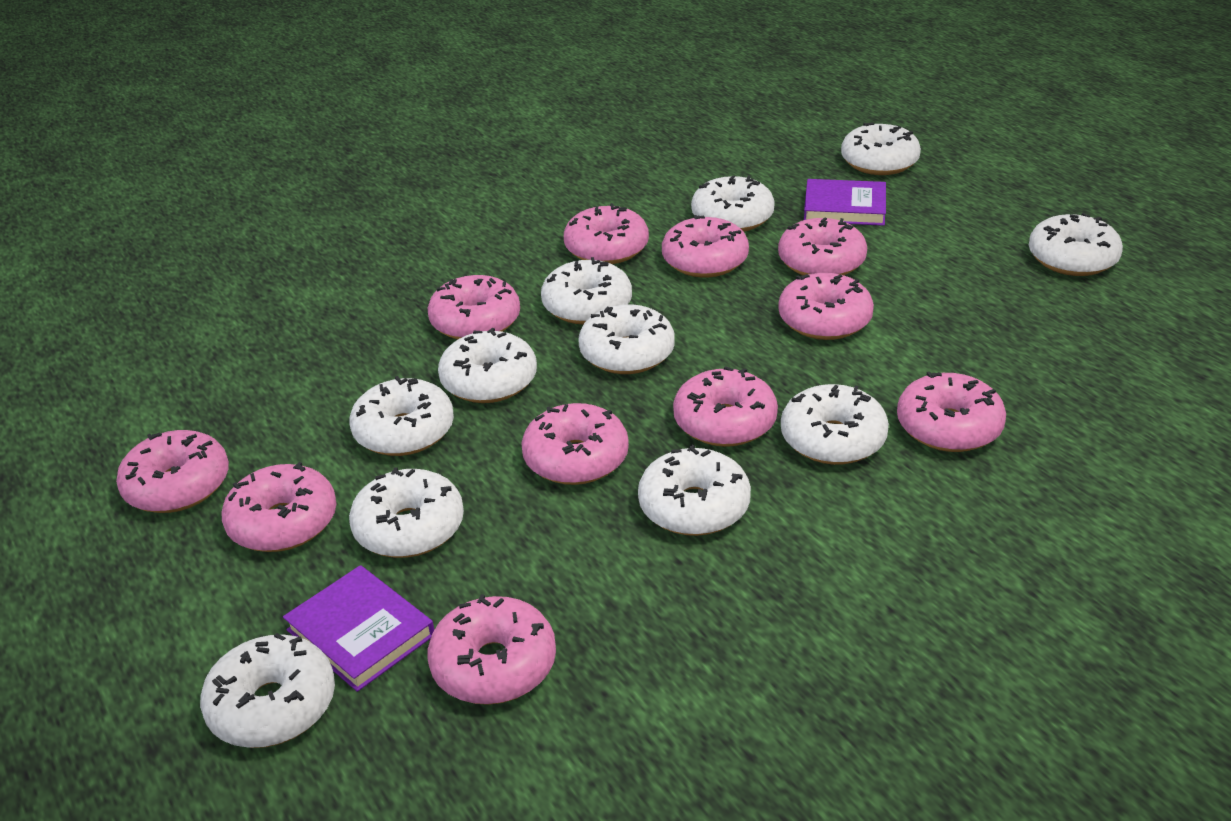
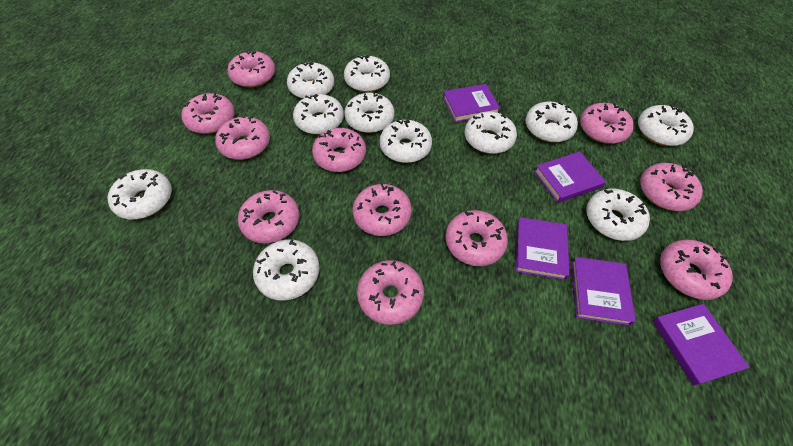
purple book: [283,565,434,692] [804,179,886,226] = 2 -> [443,84,500,122] [515,217,570,280] [534,152,606,203] [571,257,636,326] [652,304,750,386] = 5

